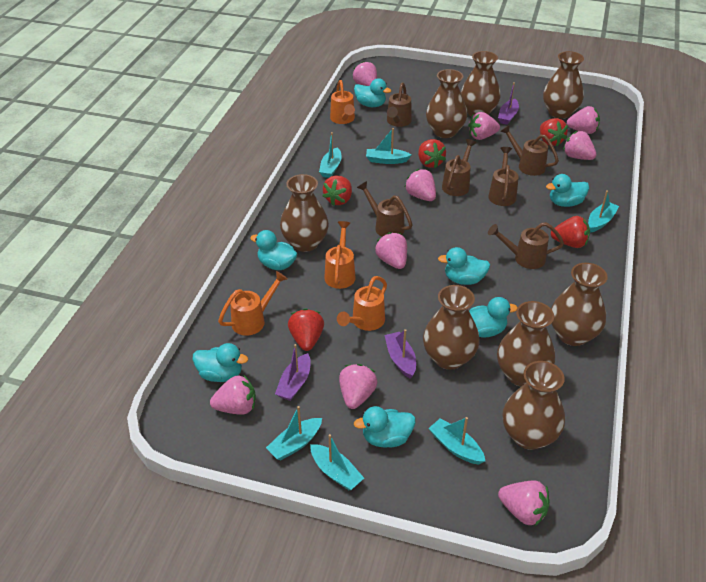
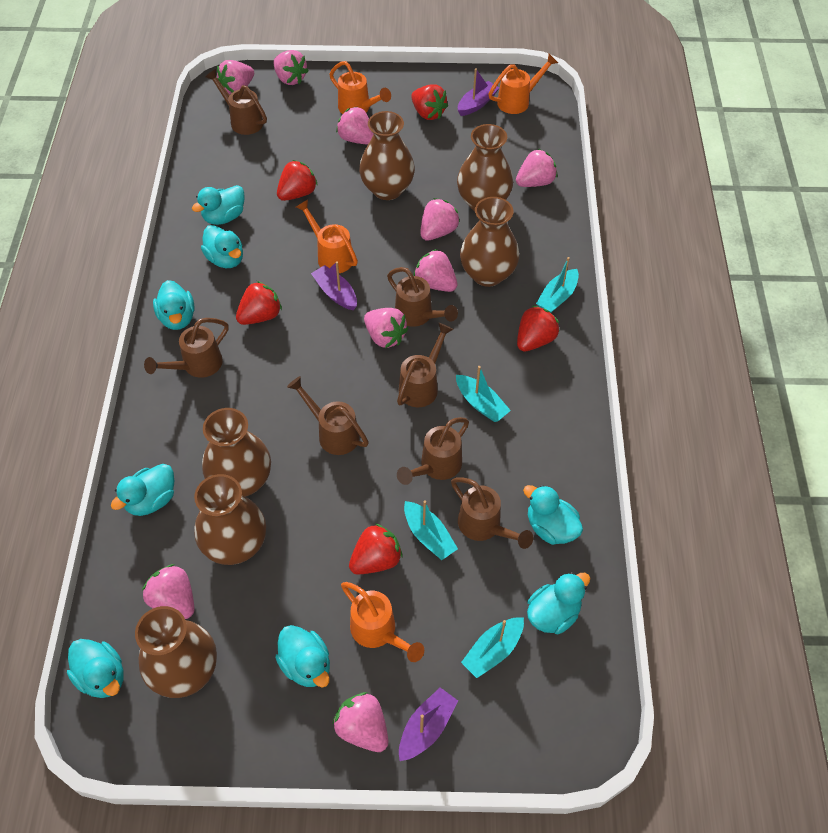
brown vase: [280,174,329,252] [423,285,480,370] [426,69,467,138] [461,51,501,117] [497,301,555,387] [503,361,565,450] [543,51,584,119] [551,263,608,346] = 8 -> [135,606,217,698] [194,474,266,565] [202,408,271,497] [359,111,415,200] [457,124,513,211] [460,197,519,287] = 6
brown watering can: [357,181,413,237] [387,82,412,127] [442,139,477,196] [488,147,519,206] [488,222,564,269] [500,125,559,176] = 6 -> [144,318,229,378] [205,69,267,135] [287,376,369,455] [387,267,458,327] [397,323,454,407] [397,417,469,485] [451,477,533,549] = 7
turquoise boat: [266,406,322,460] [310,434,364,490] [319,132,341,178] [366,128,412,164] [428,417,485,465] [588,190,619,233] = 6 -> [404,500,458,560] [456,366,511,422] [461,617,524,678] [536,257,579,313] = 4
turquoise duck: [192,343,248,382] [250,230,297,270] [354,78,391,107] [354,406,415,448] [438,247,490,285] [469,297,518,338] [546,174,589,207] = 7 -> [67,639,124,698] [111,464,174,516] [153,280,195,330] [192,185,244,225] [201,225,243,268] [275,625,330,688] [523,485,583,545] [527,572,590,634] = 8

